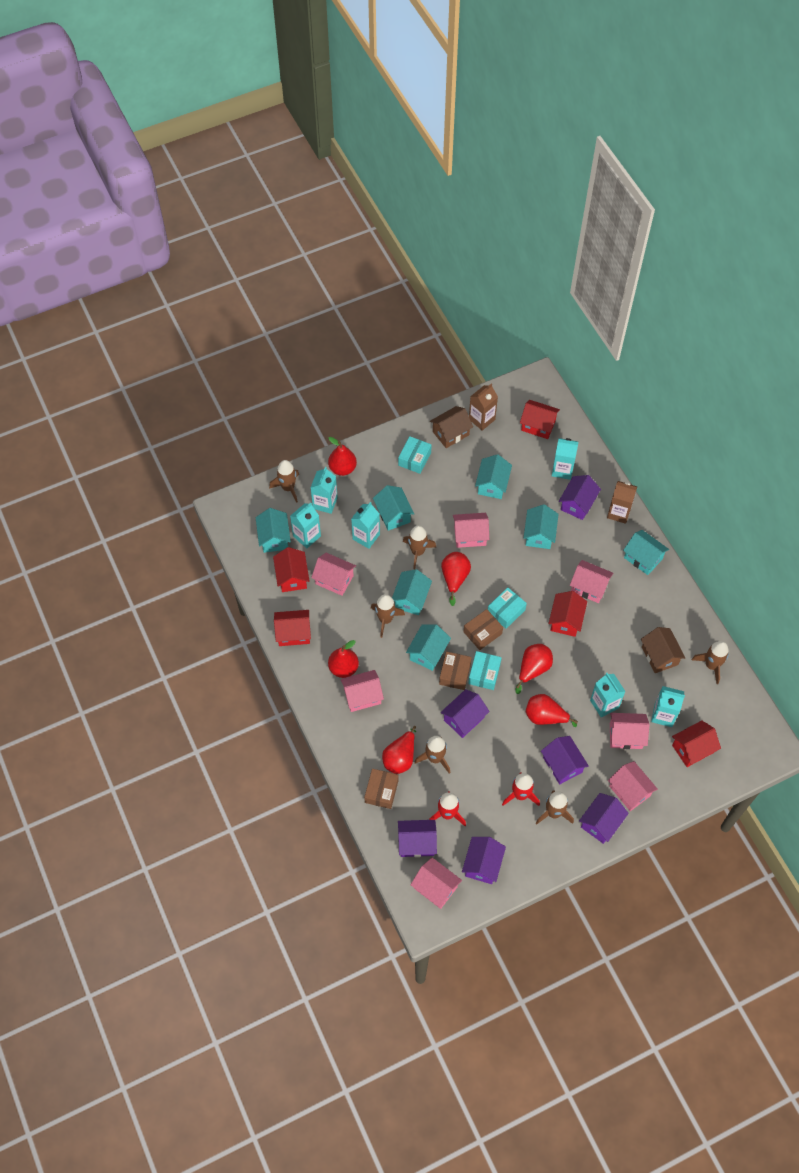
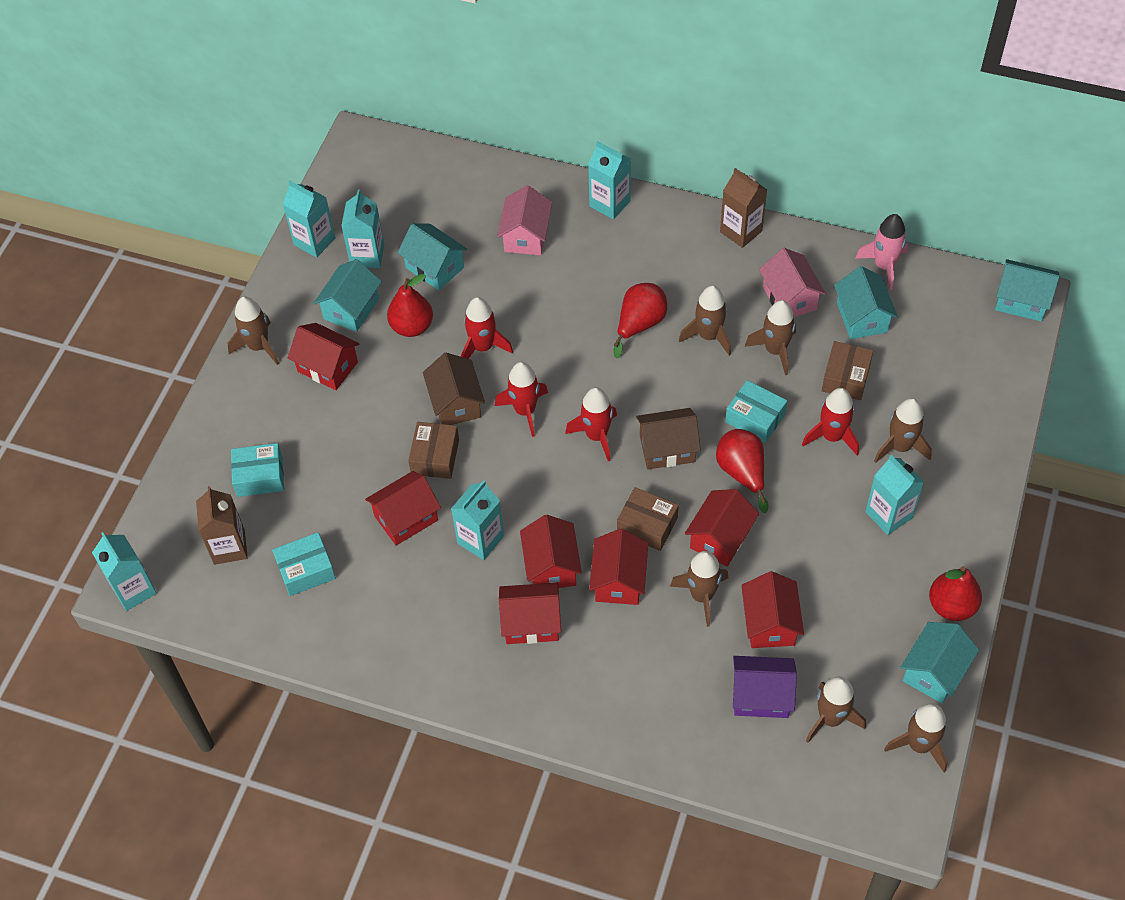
brown rocket: [269,460,299,503] [371,594,405,638] [403,525,436,569] [415,736,450,773] [536,790,574,825] [692,641,729,684] = 6 -> [228,297,279,365] [670,551,729,627] [679,285,731,356] [745,300,796,375] [806,676,866,743] [874,398,932,463] [884,703,948,772] = 7
pink house: [311,553,356,596] [341,670,384,712] [411,857,462,909] [453,513,489,548] [570,560,613,603] [608,761,658,811] [610,713,650,749] = 7 -> [497,185,552,255] [759,248,826,317] = 2
pink rocket: none = 0 -> [856,214,908,290] = 1
purple house: [398,820,437,857] [441,689,490,738] [462,837,506,884] [541,736,589,784] [559,475,601,520] [579,793,629,844] = 6 -> [733,656,797,718] = 1
red house: [273,547,309,592] [274,610,311,646] [520,400,560,439] [548,591,587,637] [672,720,721,767] = 5 -> [288,323,359,390] [365,471,441,545] [499,583,561,644] [520,515,582,588] [589,529,648,605] [685,489,759,566] [741,571,804,648] = 7
red pear: [328,437,357,476] [328,640,359,678] [382,726,416,774] [441,552,471,606] [515,644,553,694] [526,694,578,727] = 6 -> [387,274,433,337] [614,283,667,359] [716,429,769,513] [929,566,982,621] = 4
red rocket: [429,791,466,826] [502,773,540,806] = 2 -> [461,297,513,359] [495,362,548,437] [565,387,617,461] [802,388,859,455] = 4
turquoise house: [256,508,291,553] [373,485,414,531] [392,569,432,615] [406,624,451,671] [475,454,512,499] [524,504,559,549] [623,530,669,575] = 7 -> [314,259,382,332] [397,223,467,290] [834,266,898,339] [900,622,979,703] [995,259,1060,321] = 5

